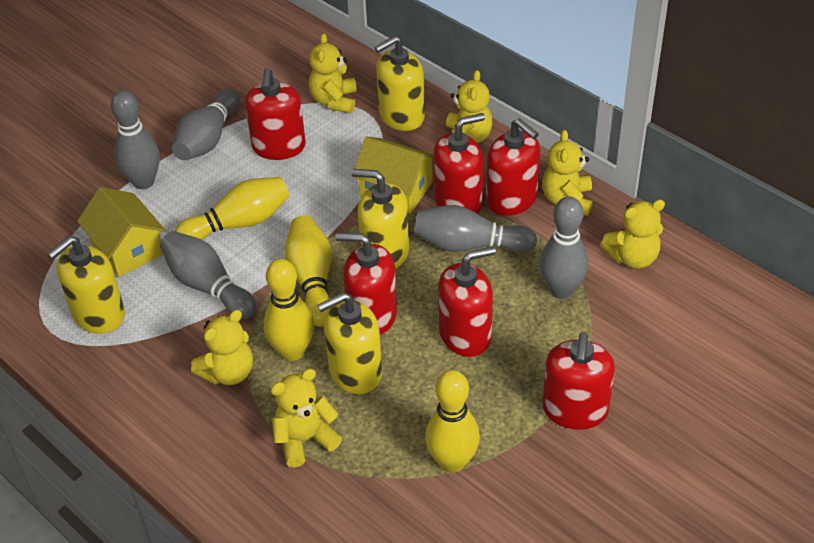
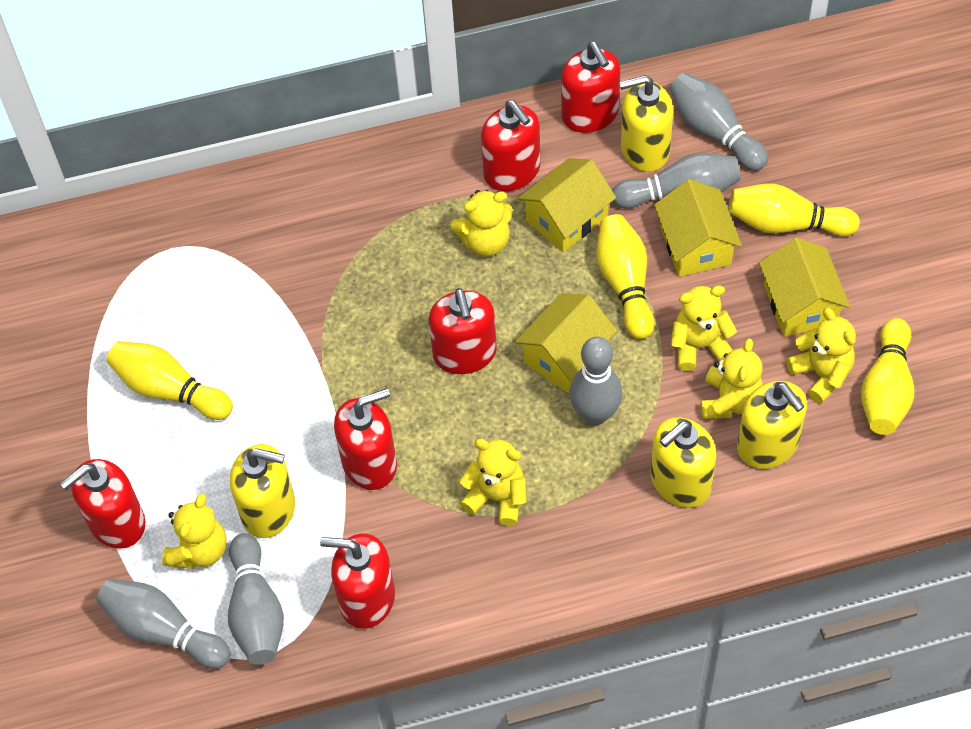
yellow house: [77,187,165,277] [354,137,434,214] = 2 -> [515,293,617,393] [518,158,616,252] [654,179,742,277] [759,238,850,337] = 4

